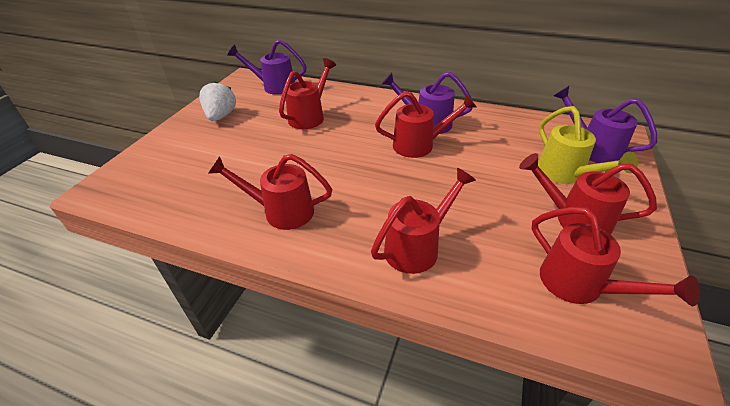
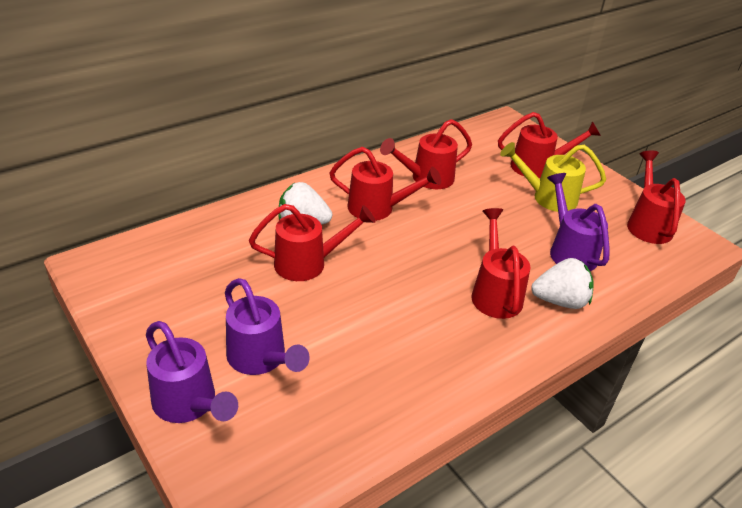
white strawberry: [199,81,236,121] = 1 -> [279,182,332,225] [531,258,594,309] = 2

